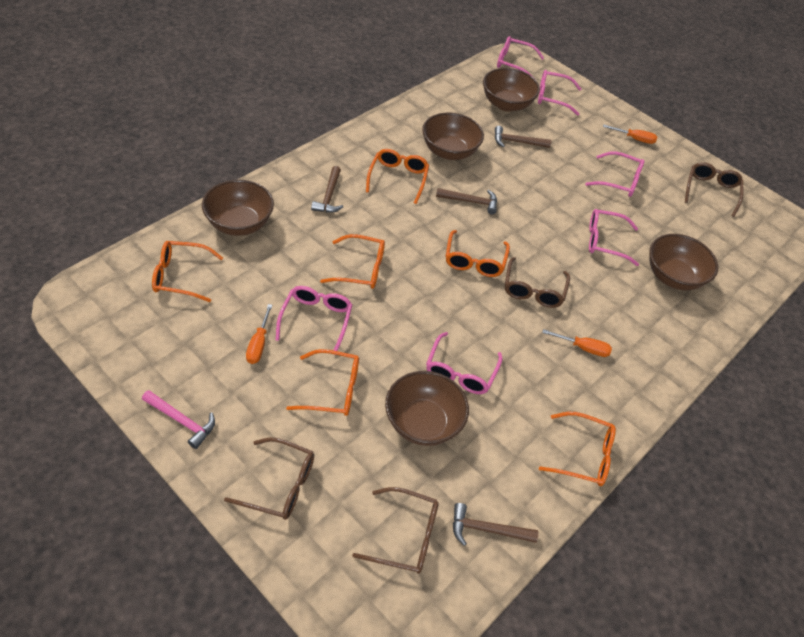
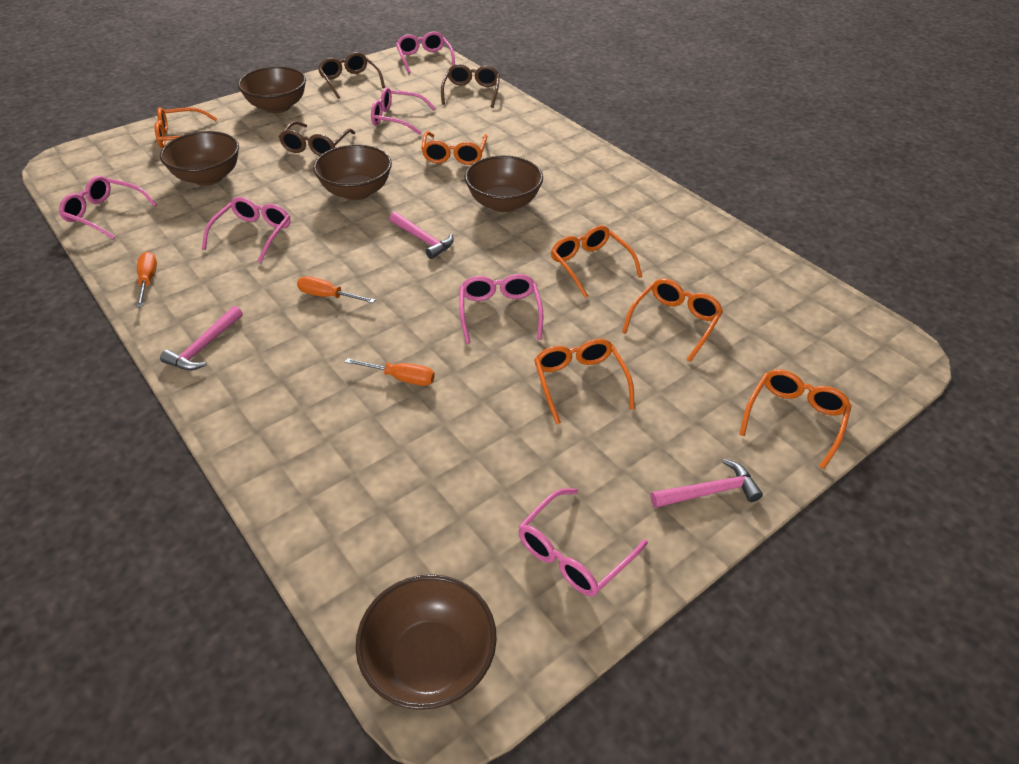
brown glasses: [224,437,314,520] [352,487,439,574] [505,257,570,308] [685,162,743,217] = 4 -> [279,121,355,156] [318,52,385,99] [441,64,500,108] = 3
brown hammer: [311,166,343,213] [436,188,497,214] [453,503,538,546] [495,126,551,148] = 4 -> none = 0
pink hammer: [142,390,215,449] = 1 -> [160,306,243,370] [389,212,454,259] [651,459,763,508] = 3

